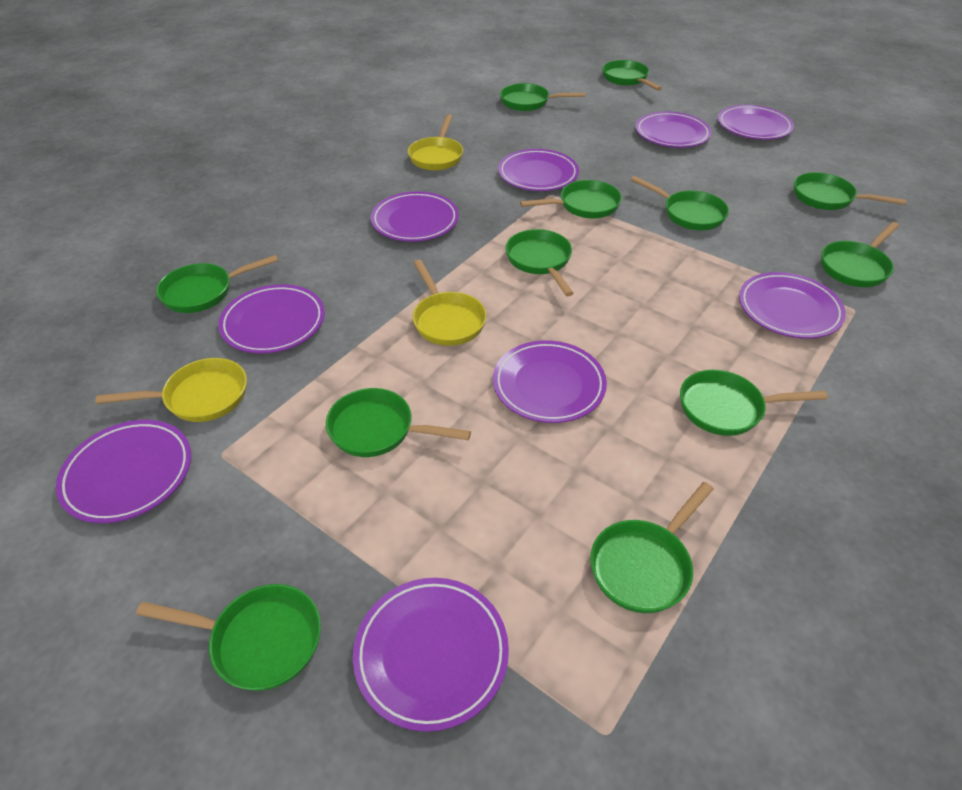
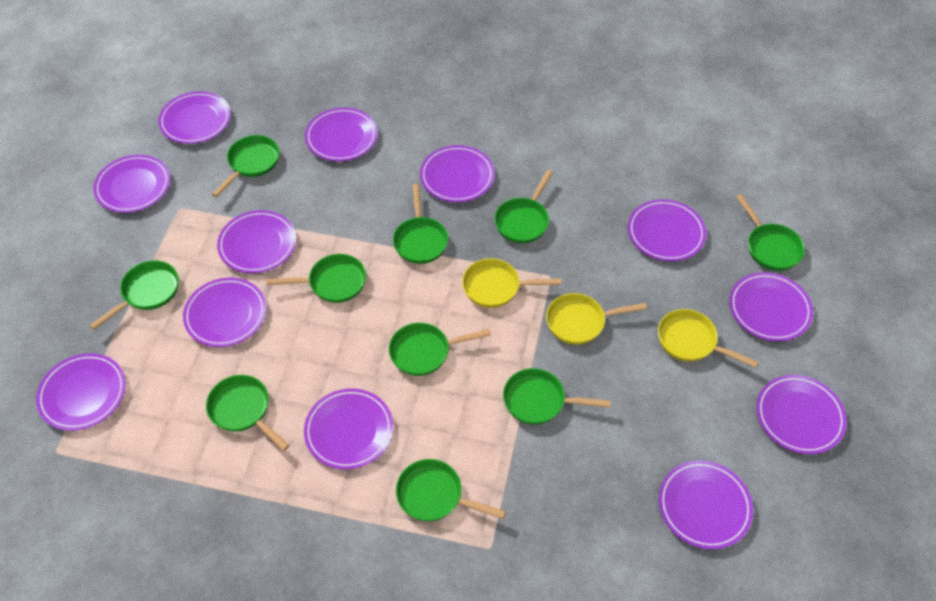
green pan: [136,584,321,691] [156,255,278,313] [326,388,471,457] [500,83,586,111] [505,229,574,296] [520,180,622,218] [590,482,713,613] [602,60,662,91] [631,176,729,230] [680,370,828,436] [794,172,906,210] [821,222,899,287] = 12 -> [90,260,179,330] [206,375,290,451] [212,135,280,197] [266,254,366,303] [389,323,491,376] [393,184,448,264] [396,459,506,521] [494,170,553,243] [503,368,610,425] [736,194,805,271] = 10
purple plate: [56,420,191,523] [218,284,325,354] [353,578,509,732] [371,191,459,242] [493,340,607,423] [498,149,579,191] [636,111,711,148] [718,105,794,140] [739,272,846,339] = 9 -> [36,353,126,431] [93,155,170,213] [158,91,231,144] [183,278,266,347] [217,210,296,273] [304,388,393,469] [305,108,378,161] [420,145,495,202] [628,199,706,261] [659,460,753,549] [729,272,813,341] [756,375,847,454] = 12

